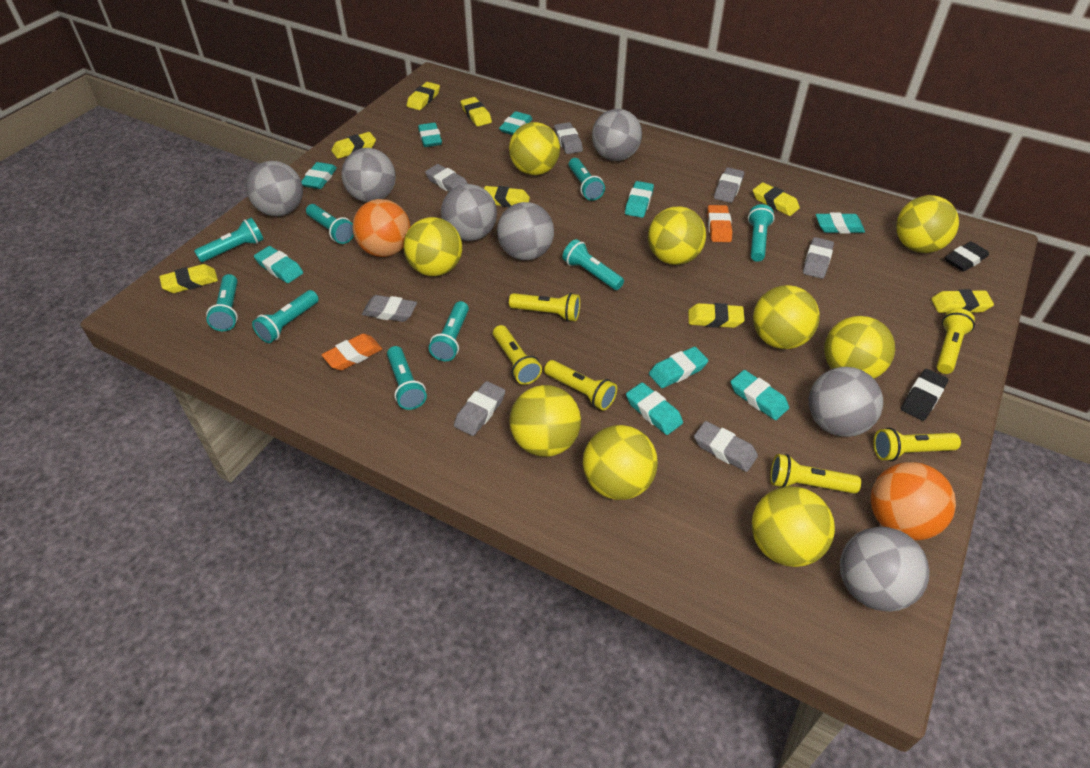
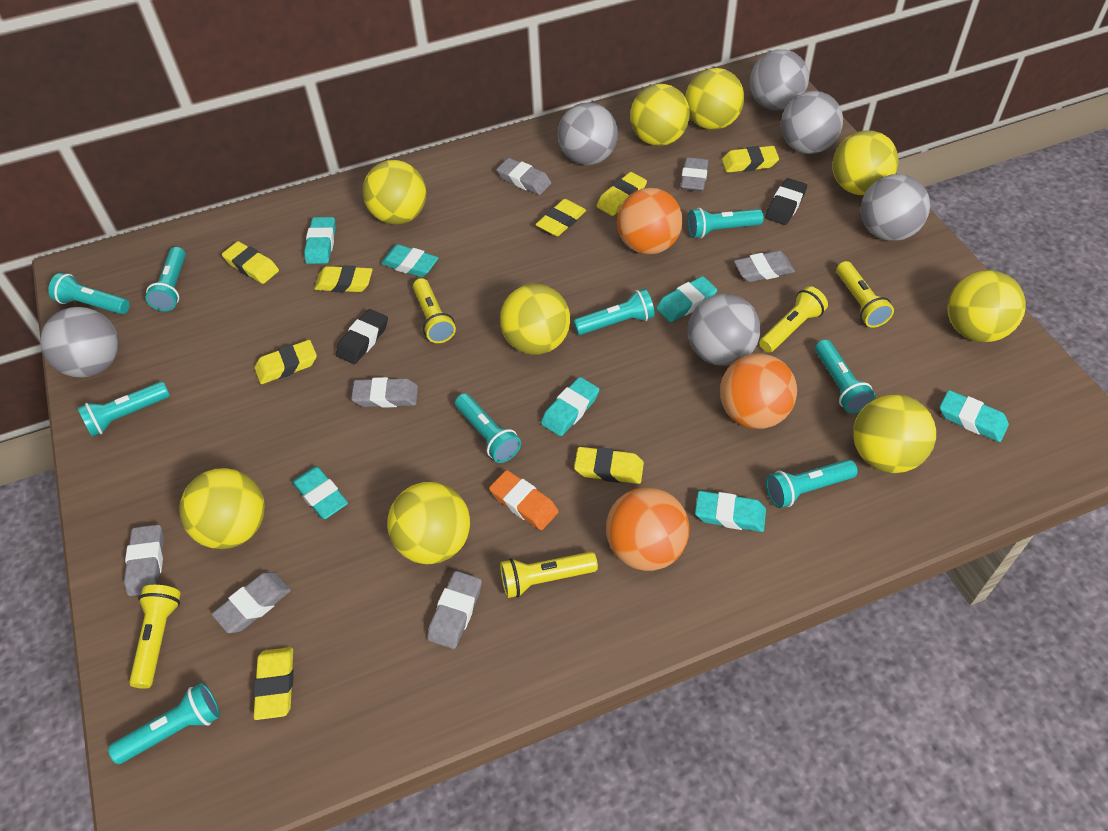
grey ball: [246,161,303,216] [341,148,396,202] [441,184,497,241] [497,202,554,260] [592,109,642,161] [809,367,883,437] [840,527,930,612] = 7 -> [40,307,119,378] [558,102,618,165] [688,293,761,366] [750,49,809,110] [781,91,843,154] [861,174,930,241] = 6
orange ball: [352,199,410,257] [871,462,956,540] = 2 -> [606,487,690,571] [617,188,683,255] [720,353,797,429] = 3
orange eraser: [321,334,382,370] [707,205,732,242] = 2 -> [489,470,559,530] = 1
turquoise eraser: [254,246,303,283] [301,162,337,189] [418,123,442,147] [499,111,532,135] [625,181,654,218] [626,382,683,435] [649,347,708,388] [731,370,789,420] [816,212,865,234] = 9 -> [292,466,348,519] [304,217,336,264] [381,244,438,277] [541,377,599,436] [656,276,717,322] [695,491,766,532] [940,390,1009,442] = 7
yellow flashlight: [493,325,542,385] [509,293,580,322] [544,360,617,411] [770,454,861,494] [873,428,961,461] [937,308,975,374] = 6 -> [129,585,181,689] [413,278,456,343] [500,552,598,598] [759,286,828,352] [836,261,894,328] = 5

